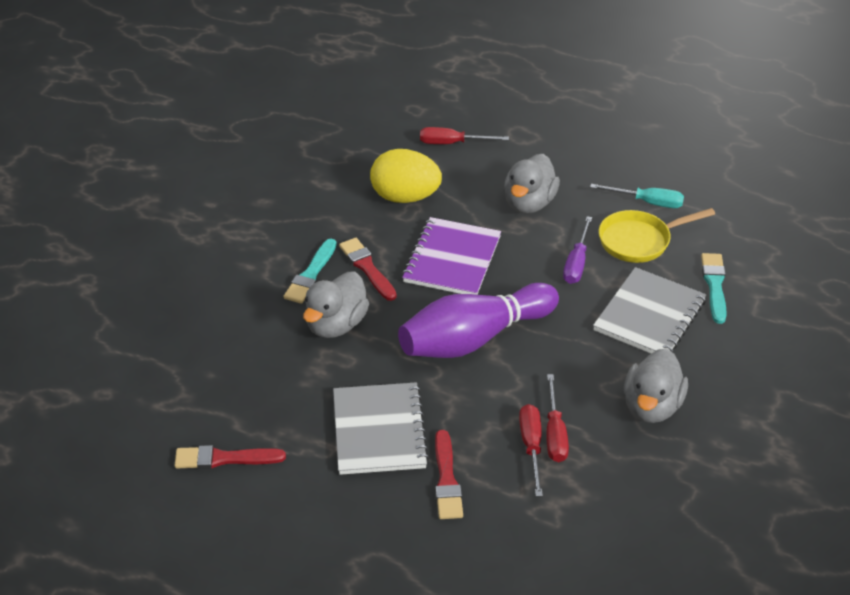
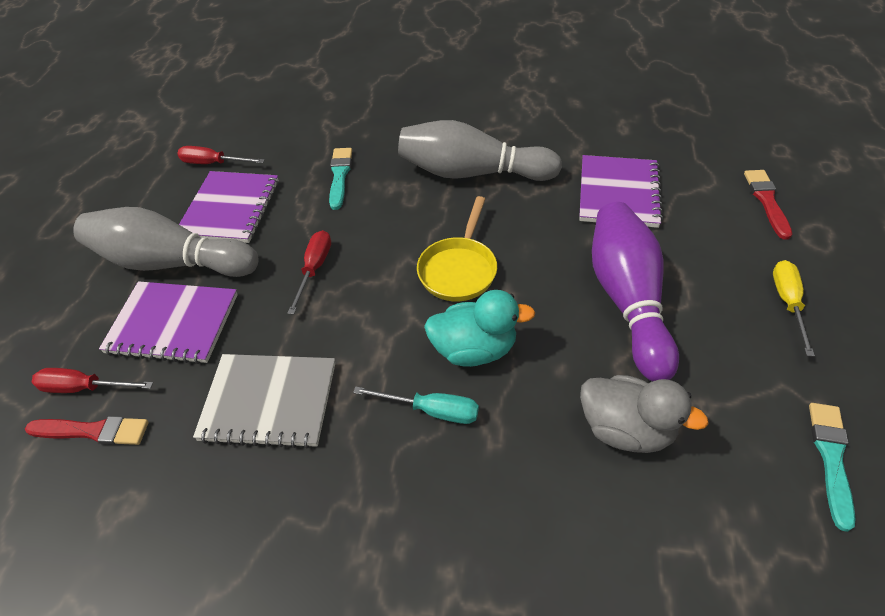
grey bowling pin: none = 0 -> [73,207,258,277] [398,120,562,181] = 2
grey duck: [303,272,369,338] [504,154,560,214] [624,349,688,423] = 3 -> [580,375,709,453] = 1
grey notebook: [333,382,429,475] [593,267,707,354] = 2 -> [193,354,335,448] = 1
purple notebook: [402,217,501,295] = 1 -> [99,281,238,364] [179,171,279,243] [579,155,663,228] = 3
purple screwdriver: [563,216,592,284] = 1 -> none = 0
red brush: [174,445,286,469] [339,238,397,301] [435,430,463,519] = 3 -> [25,416,149,445] [744,170,792,240] = 2
turquoise duck: none = 0 -> [424,290,536,367] = 1
yellow egg: [370,149,442,203] = 1 -> none = 0
yellow screwdriver: none = 0 -> [773,260,815,357] = 1

